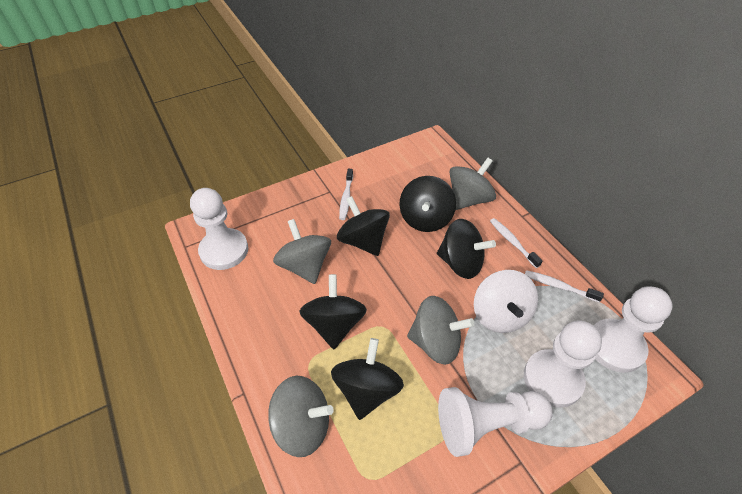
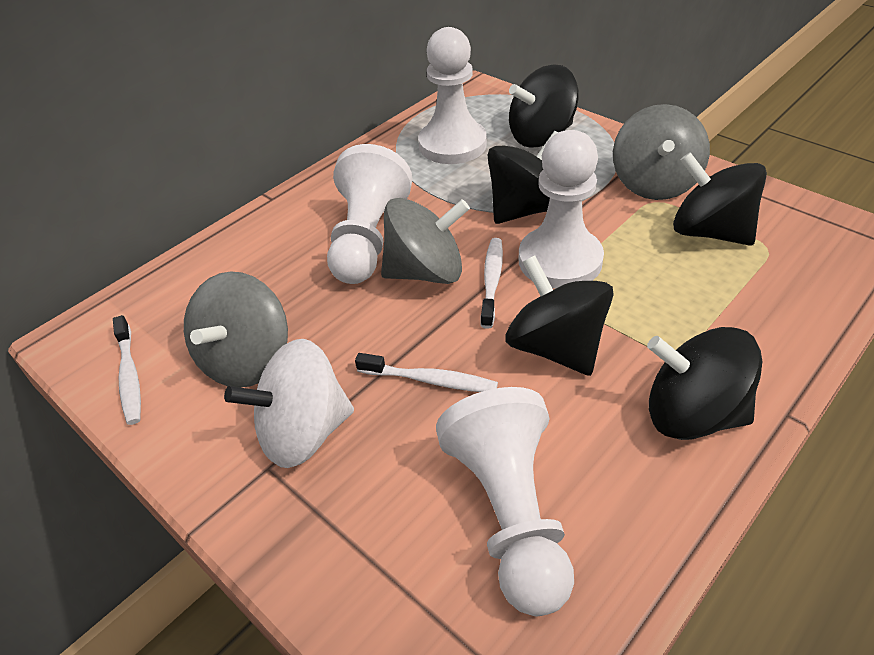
grey spinning top: [268,376,334,457] [273,219,331,284] [407,296,475,365] [450,158,496,210] = 4 -> [184,271,288,388] [381,198,470,284] [613,104,710,200] = 3

